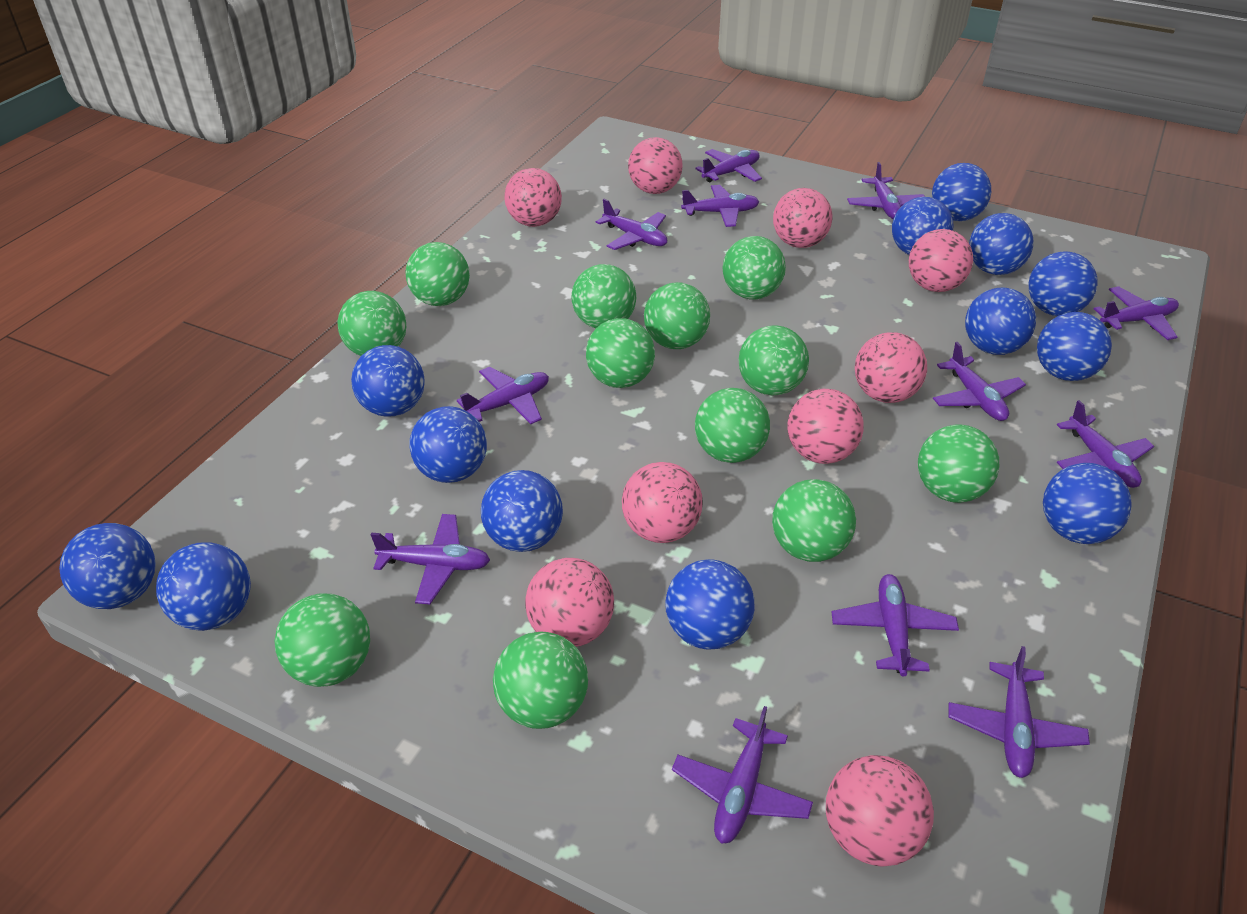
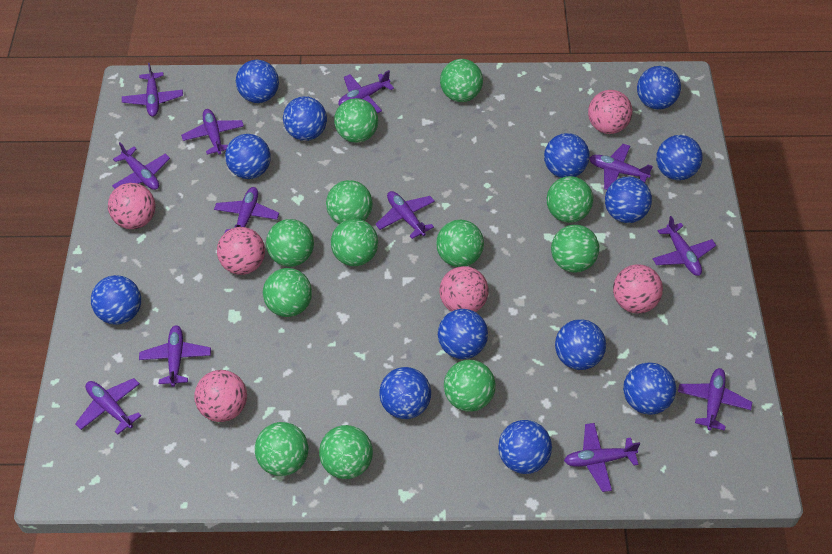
pink ball: [505,168,562,227] [525,558,614,647] [622,462,703,543] [628,137,683,194] [773,188,833,248] [787,389,864,464] [826,755,934,867] [855,332,927,403] [909,229,973,292] = 9 -> [108,183,156,229] [194,370,247,422] [217,227,265,275] [439,266,489,312] [588,90,632,134] [613,264,663,313] = 6

